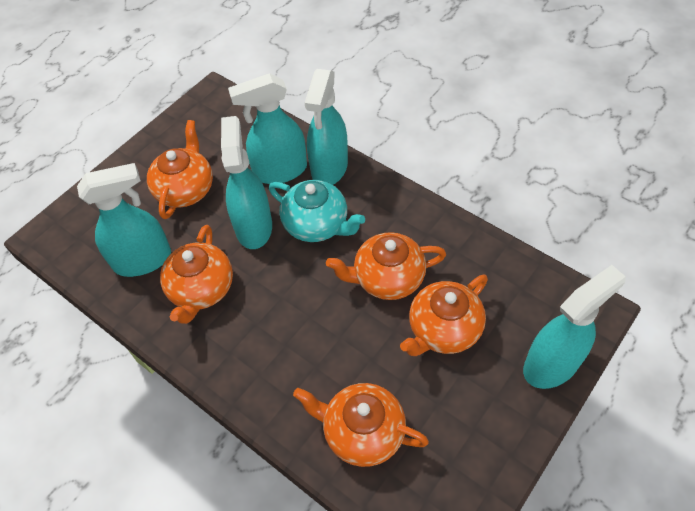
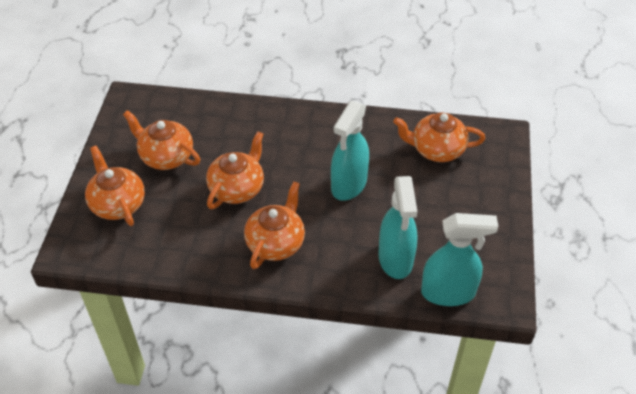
turquoise spray bottle: [77,163,171,277] [221,116,272,249] [228,73,307,184] [305,69,348,185] [523,265,626,389] = 5 -> [331,101,369,201] [378,176,417,279] [421,213,498,306] = 3
turquoise teapot: [269,180,365,242] = 1 -> none = 0

